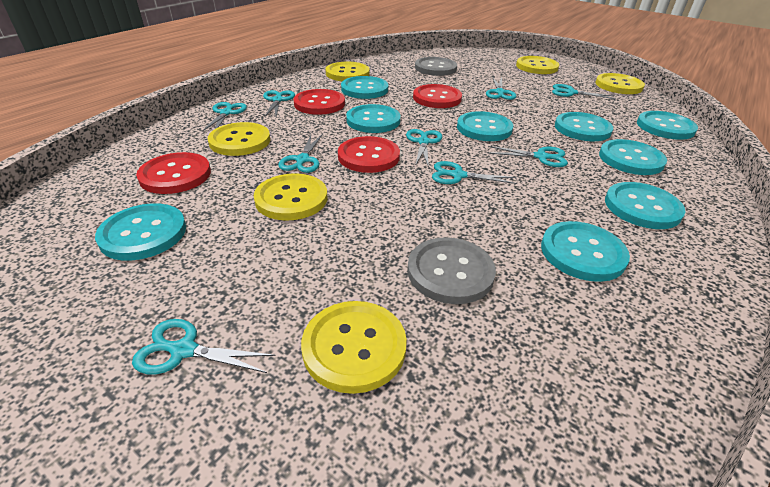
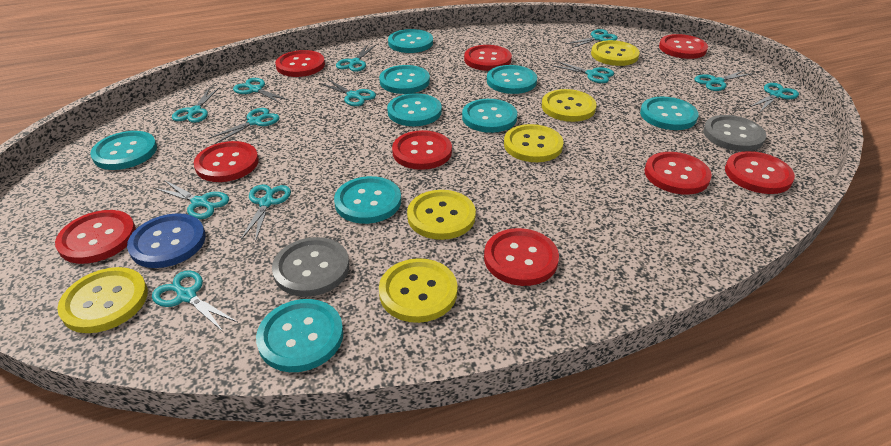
blue button: none = 0 -> [127,213,206,268] = 1
red button: [136,152,211,194] [294,89,345,115] [338,136,400,173] [413,84,462,108] = 4 -> [55,210,136,264] [194,141,259,182] [275,50,325,77] [392,130,452,170] [464,45,512,71] [484,228,559,286] [644,152,712,195] [659,34,708,59] [725,151,795,194] = 9
turquoise scissors: [132,319,276,374] [202,102,247,132] [263,90,295,117] [278,134,323,173] [406,129,442,168] [432,161,517,184] [486,78,516,100] [488,146,568,167] [552,84,615,99] = 9 -> [152,270,237,331] [154,180,229,219] [172,87,220,123] [208,108,280,144] [233,78,290,104] [241,185,291,242] [319,79,376,106] [336,44,376,72] [551,61,614,83] [566,29,618,48] [695,70,753,91] [750,83,799,112] = 12

